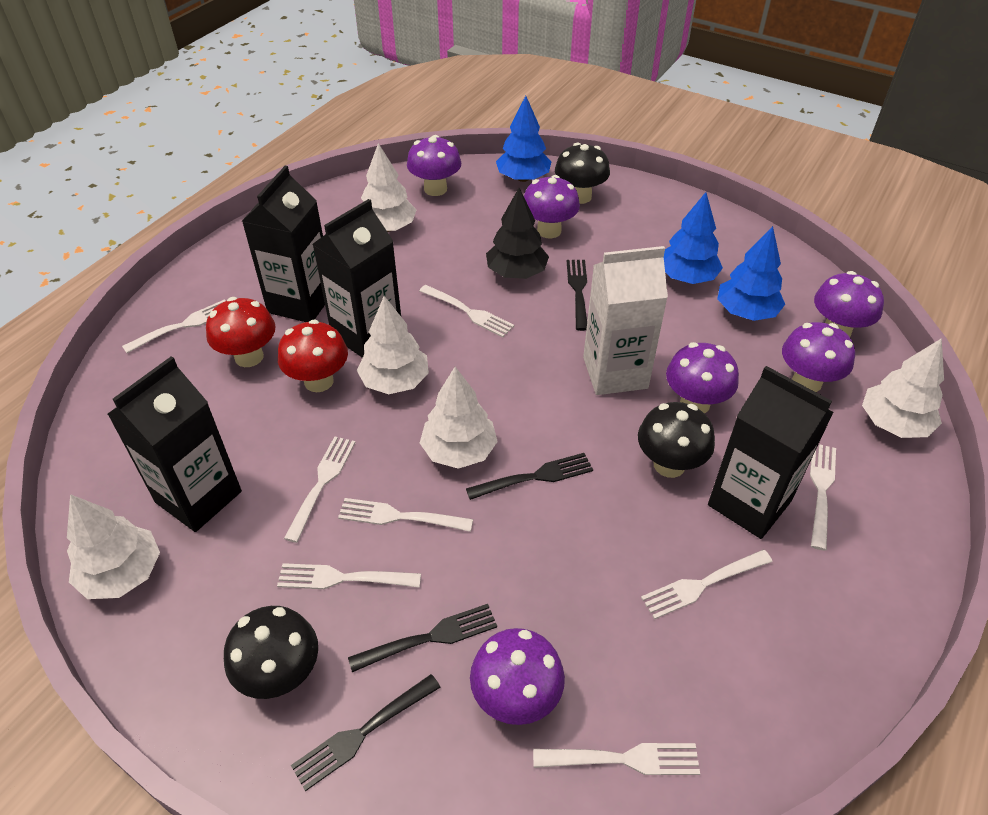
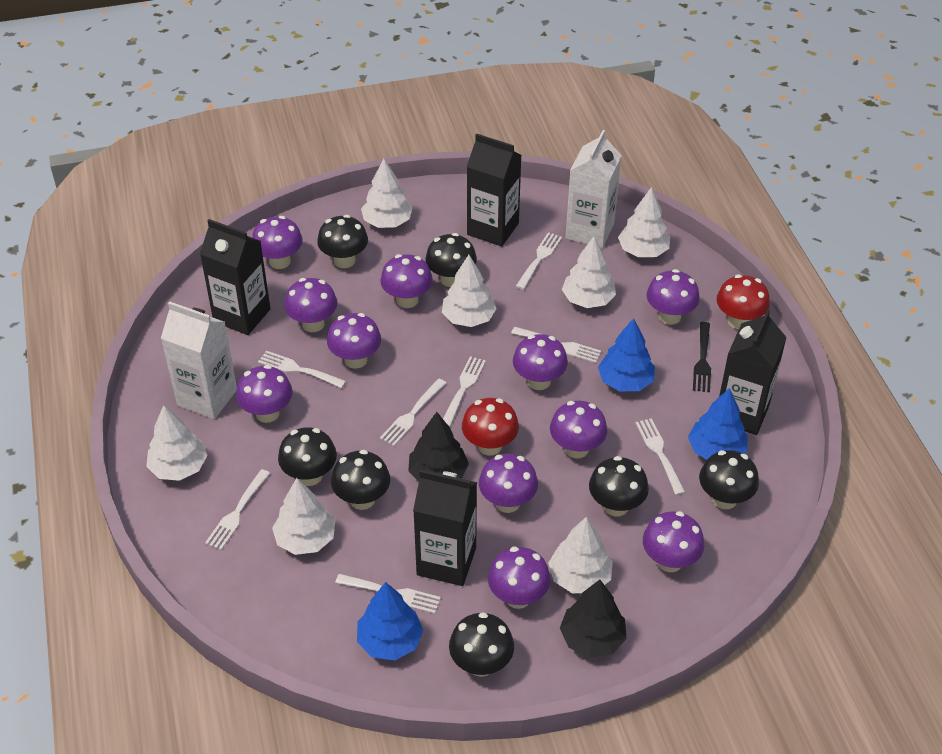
black fork: [291,674,441,791] [348,604,497,672] [466,453,593,500] [567,260,587,331] = 4 -> [693,322,711,392] = 1
black mushroom: [224,606,318,699] [555,143,610,204] [638,402,715,478] = 3 -> [278,427,337,486] [317,215,368,268] [331,450,390,510] [425,233,477,287] [449,612,514,677] [589,456,649,516] [699,450,759,509] = 7
black tree: [486,188,549,279] = 1 -> [408,412,469,482] [560,580,627,658] = 2
purple mushroom: [407,135,461,196] [470,628,565,725] [524,175,580,238] [666,342,739,413] [782,322,855,392] [814,271,884,337] = 6 -> [236,365,293,423] [252,216,303,269] [284,278,337,332] [327,313,381,369] [380,254,433,308] [479,454,538,513] [488,547,550,609] [513,334,568,390] [550,401,607,458] [643,511,704,572] [647,269,699,325] = 11
white carton: [583,246,668,395] = 1 -> [161,301,237,419] [565,130,622,248] = 2
white tree: [67,494,160,599] [357,296,429,394] [361,143,416,232] [420,367,498,469] [862,338,944,438] = 5 -> [146,405,207,481] [272,478,335,555] [361,159,413,228] [442,255,497,327] [548,517,613,593] [562,236,616,308] [618,187,670,257] = 7

